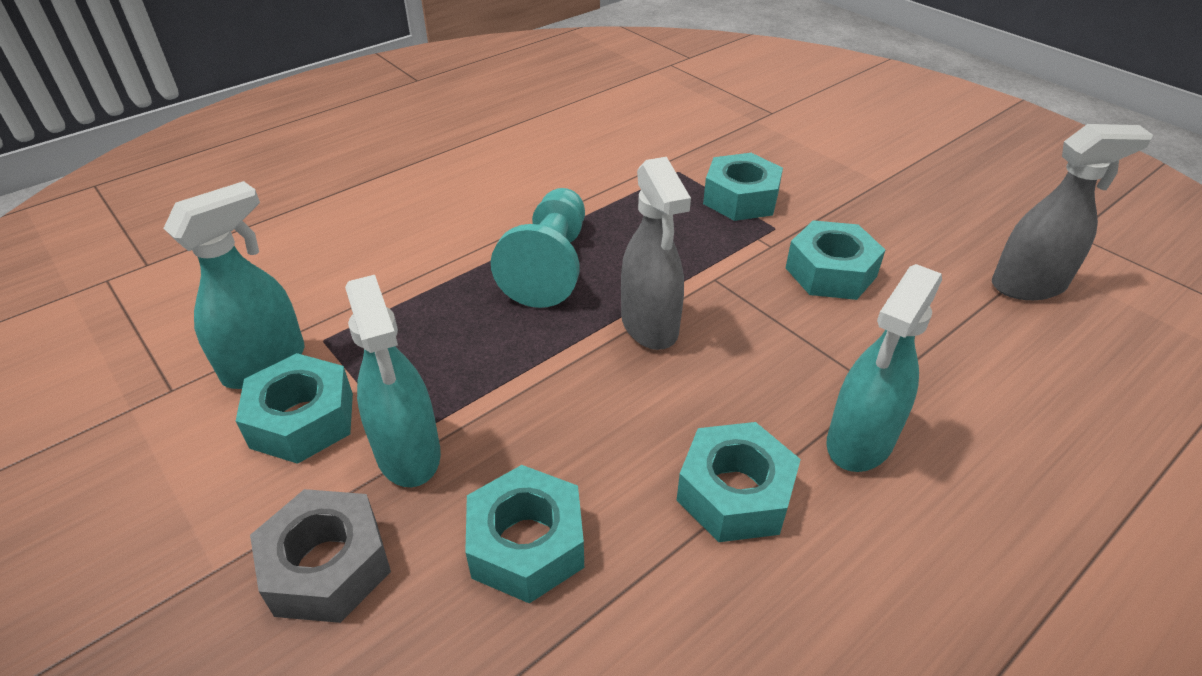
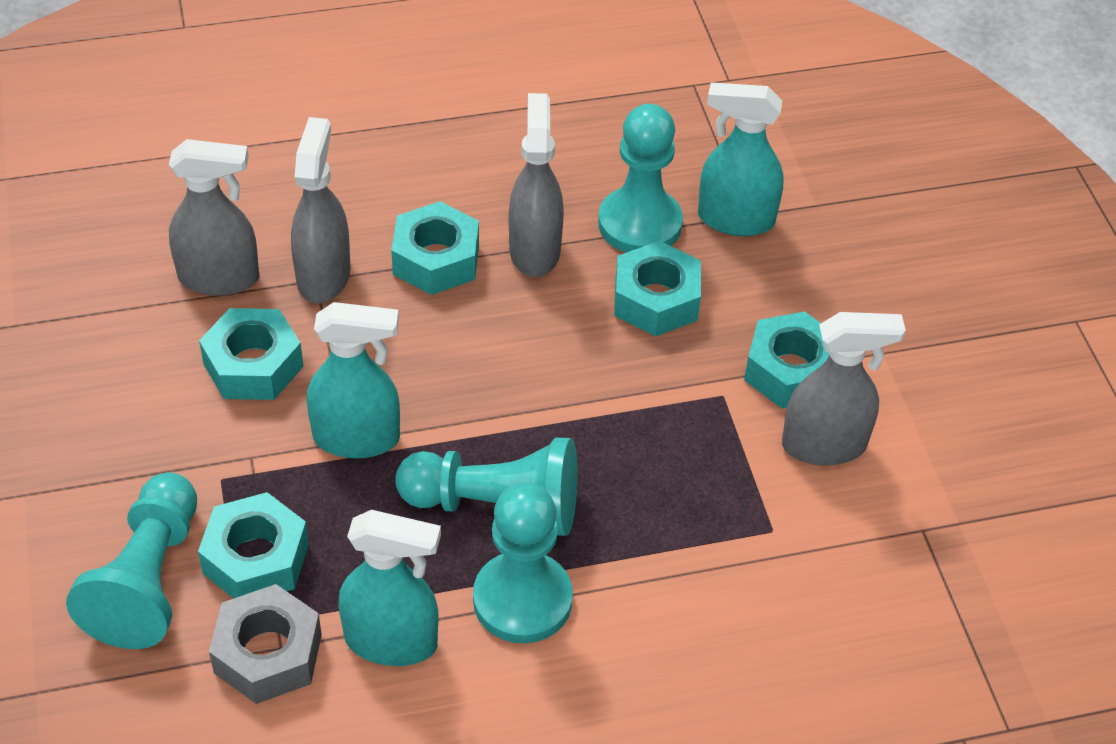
grey spray bottle: [621,157,691,350] [992,124,1153,300] = 2 -> [169,139,259,296] [291,117,351,303] [509,93,564,277] [782,312,906,466] = 4
turquoise pawn: [491,188,585,308] = 1 -> [66,472,197,649] [395,438,577,536] [473,483,573,643] [598,104,683,253] = 4

